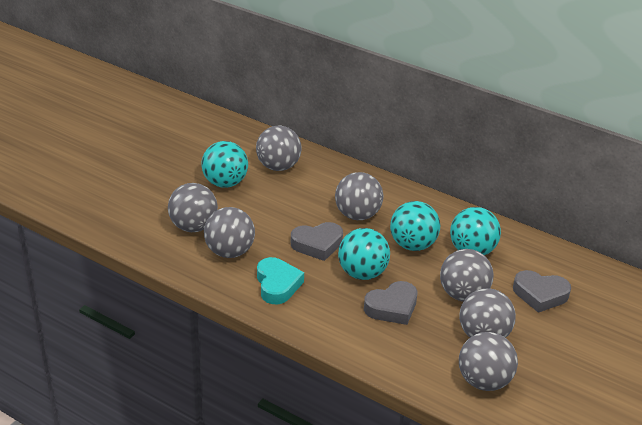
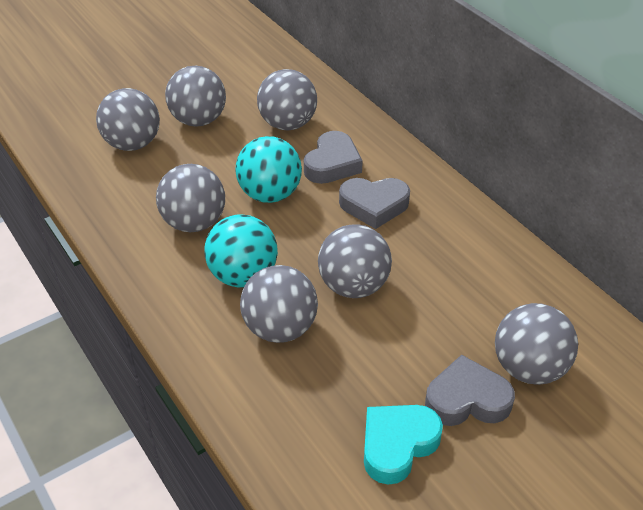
turquoise ball: [201,141,248,188] [338,228,390,280] [390,201,440,251] [450,207,501,255] = 4 -> [204,214,278,288] [235,136,302,203] = 2

